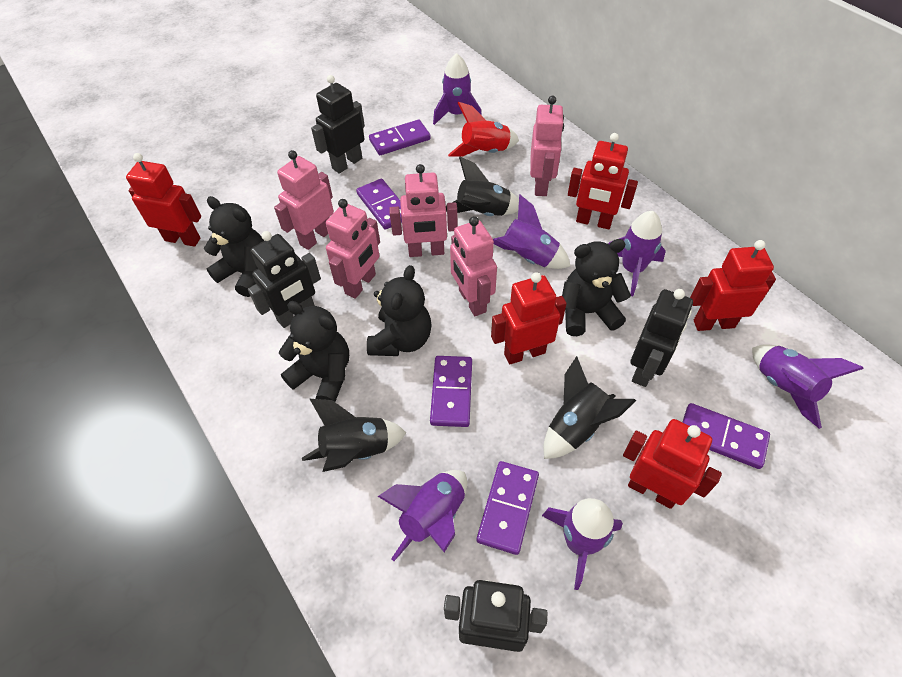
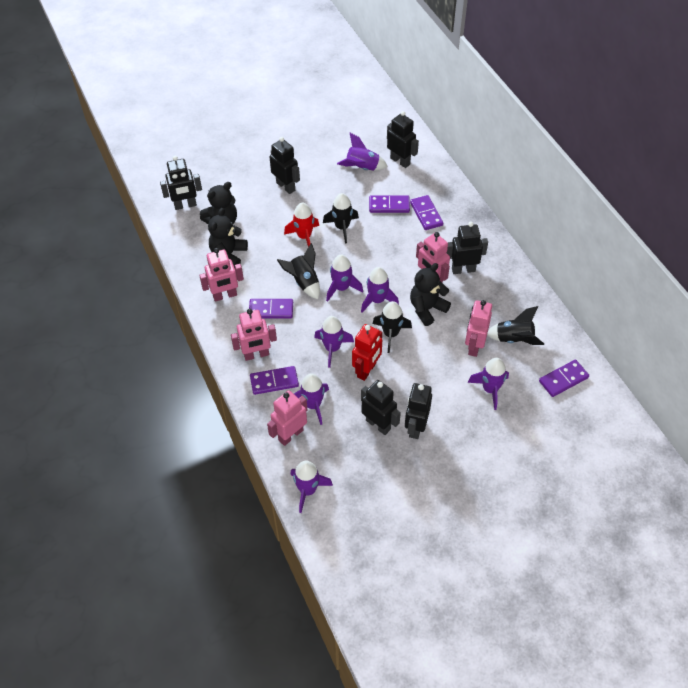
black robot: [248,231,321,328] [311,75,365,174] [444,580,548,652] [630,289,693,387] = 4 -> [160,156,202,210] [269,137,300,194] [361,380,401,435] [387,111,419,168] [405,383,432,439] [447,222,488,274] = 6
black rocket: [302,399,406,472] [446,157,519,216] [543,356,636,459] = 3 -> [277,243,320,299] [323,193,359,243] [372,301,412,353] [487,306,544,345] = 4
black teddy bear: [204,196,264,297] [279,301,349,402] [367,265,432,356] [562,239,631,336] = 4 -> [200,182,237,224] [208,208,248,268] [410,263,451,326] = 3
purple rocket: [378,470,467,561] [433,53,482,125] [493,194,571,269] [542,498,623,590] [608,211,666,296] [752,345,863,429] = 6 -> [290,461,333,513] [294,373,329,425] [314,316,354,368] [326,254,363,302] [337,133,388,171] [361,267,399,313] [468,358,509,410] = 7
red robot: [126,153,201,247] [491,272,567,364] [568,133,638,229] [623,419,722,509] [690,240,776,331] = 5 -> [352,324,382,381] = 1

